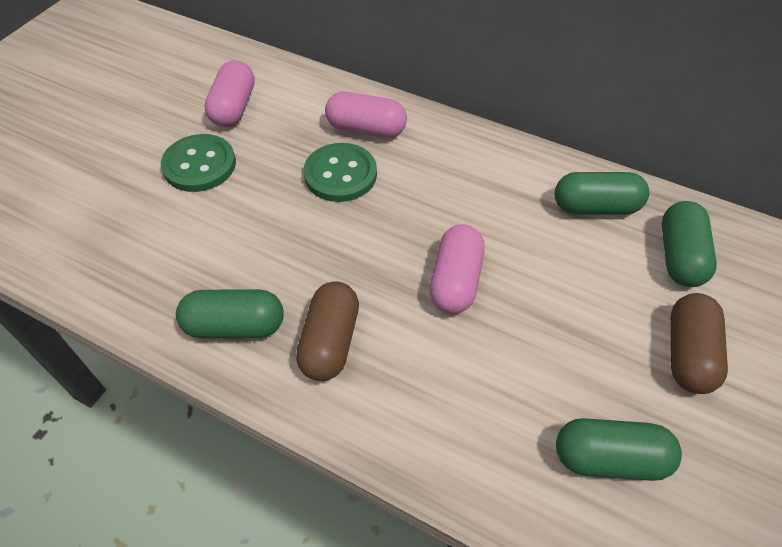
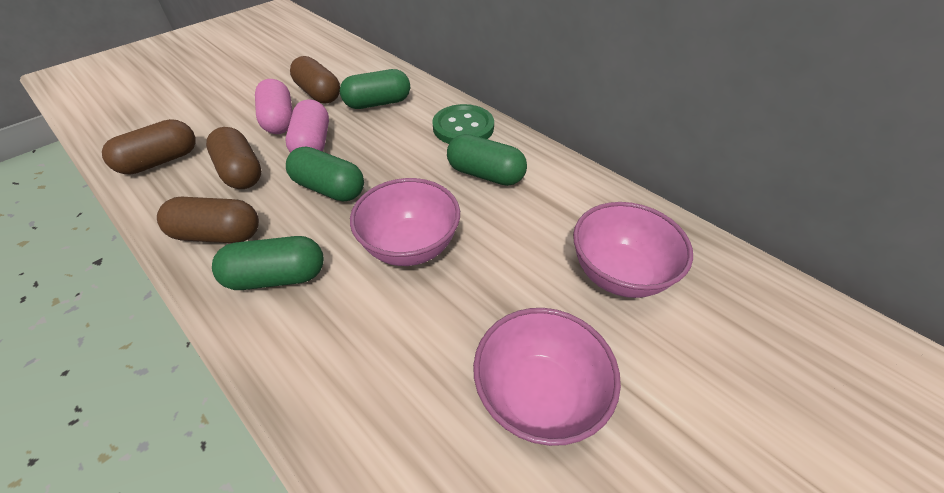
brown capsule: [296,281,359,381] [670,293,728,394] = 2 -> [102,119,196,174] [157,197,259,243] [206,127,261,189] [290,56,340,104] = 4
green button: [161,134,236,192] [304,143,377,202] = 2 -> [432,104,494,144] = 1
pink bowl: none = 0 -> [350,178,460,266] [473,308,621,446] [573,202,693,298] = 3
pink capsule: [205,60,255,127] [325,92,407,138] [429,224,485,314] = 3 -> [255,79,293,134] [286,99,329,153] = 2

